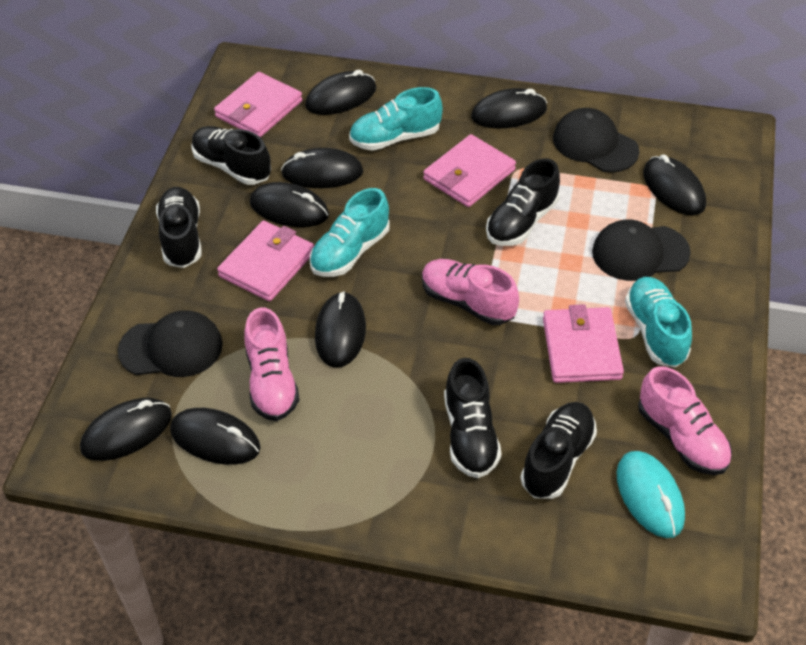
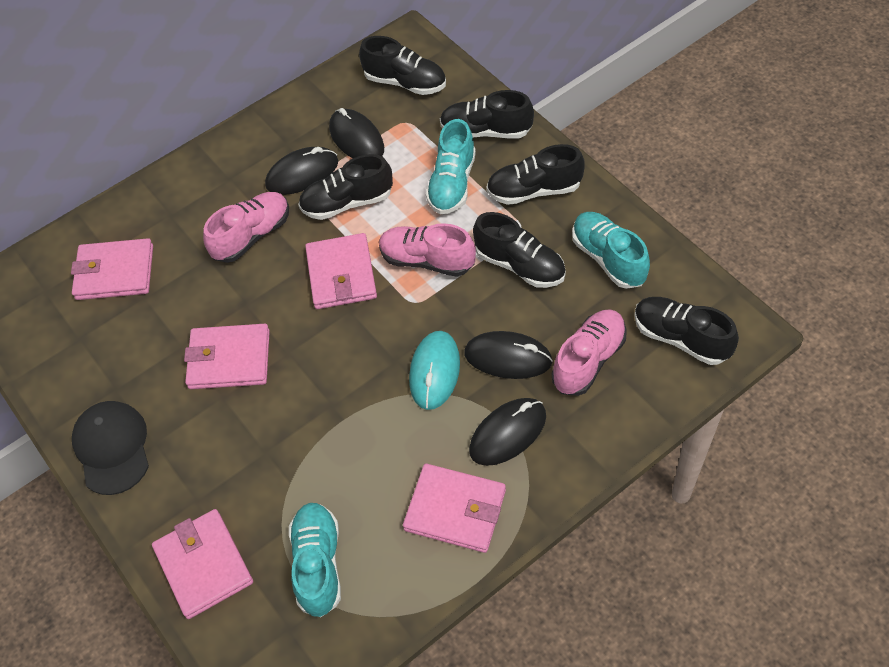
black cap: [118,310,223,377] [553,108,639,173] [592,220,691,281] = 3 -> [72,401,149,495] = 1
black mouse: [80,398,172,461] [170,408,261,465] [250,182,329,227] [281,148,363,188] [305,70,376,115] [315,291,366,368] [471,88,547,128] [643,154,706,215] = 8 -> [265,147,338,195] [329,108,384,158] [464,331,553,379] [469,398,546,466] = 4
black shoe: [156,187,202,268] [191,126,271,185] [444,358,501,478] [486,158,560,246] [520,402,597,499] = 5 -> [298,154,393,220] [359,36,446,95] [440,90,534,139] [473,212,566,288] [486,144,585,205] [634,297,739,365] = 6
pink wallet: [214,72,303,137] [217,221,314,302] [423,134,516,207] [543,304,624,383] = 4 -> [71,238,153,300] [152,509,253,619] [184,324,270,389] [305,233,377,309] [403,464,506,553] = 5

